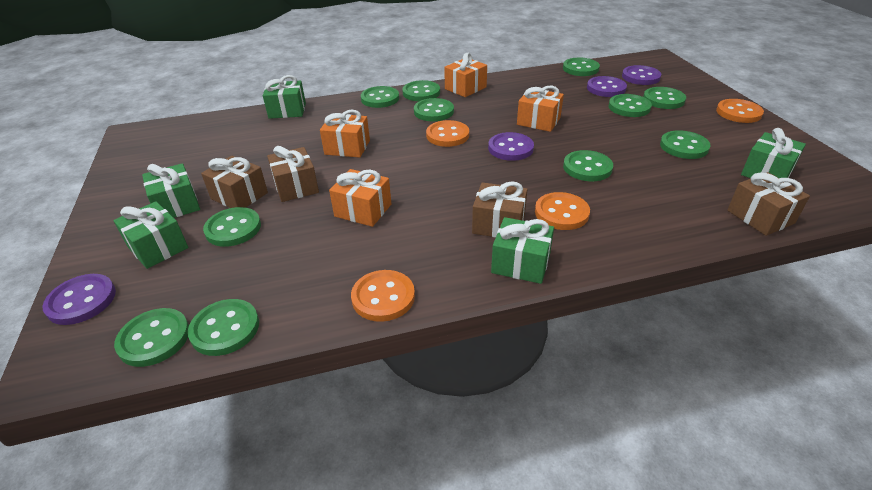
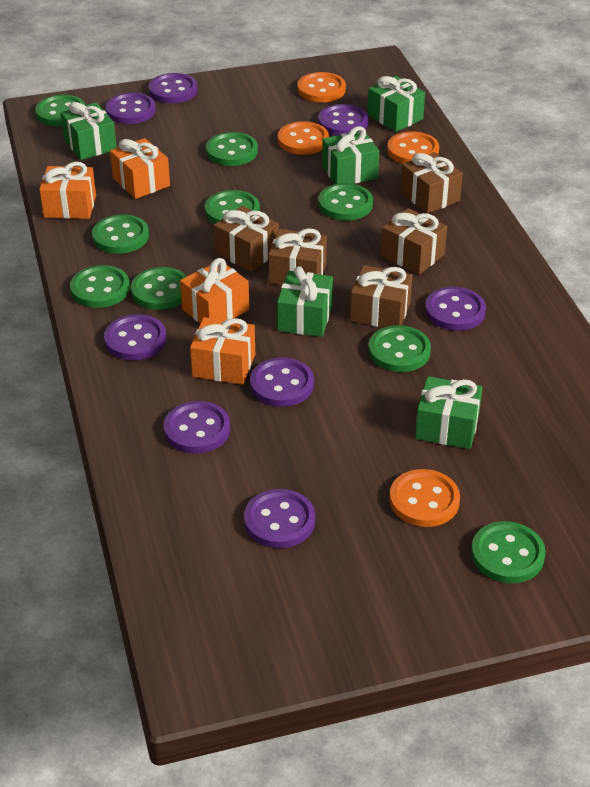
brown gift: [201,156,268,208] [267,146,319,202] [472,181,528,238] [727,172,810,236] = 4 -> [214,206,279,272] [268,228,327,285] [350,265,412,328] [381,208,447,275] [400,152,463,214] = 5
green button: [114,308,189,367] [188,299,259,356] [203,207,261,247] [361,86,399,108] [402,80,440,101] [414,98,454,121] [563,58,600,76] [563,150,613,181] [608,94,652,117] [643,87,686,109] [660,130,711,159] = 11 -> [35,95,85,126] [70,265,130,308] [92,214,149,254] [131,267,187,310] [205,190,260,224] [206,132,258,166] [318,183,373,220] [368,325,431,372] [471,521,546,583] = 9
purple button: [42,274,116,325] [488,132,534,161] [587,76,627,97] [622,65,661,85] = 4 -> [104,314,166,360] [106,93,156,124] [149,73,198,103] [164,401,230,453] [244,489,315,548] [250,357,314,407] [318,104,369,136] [425,287,486,331] = 8

